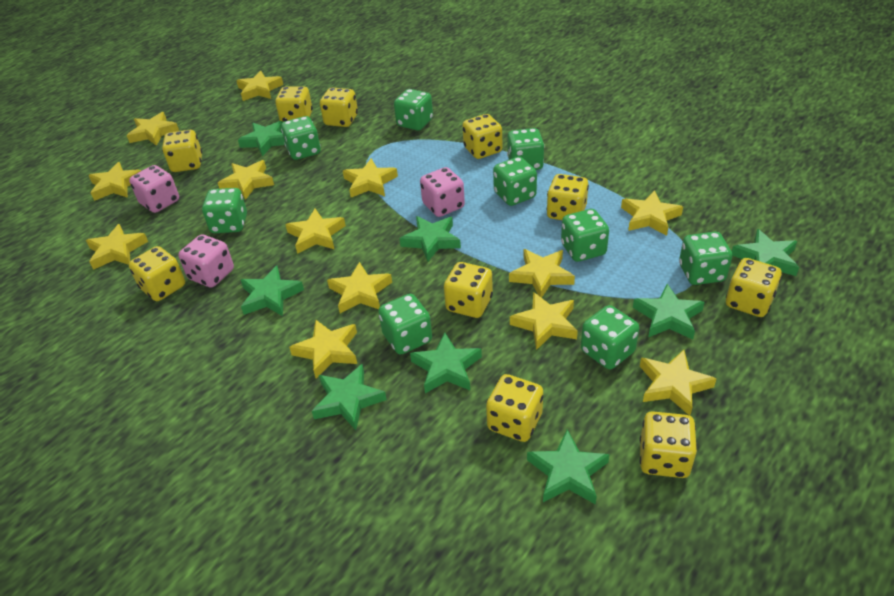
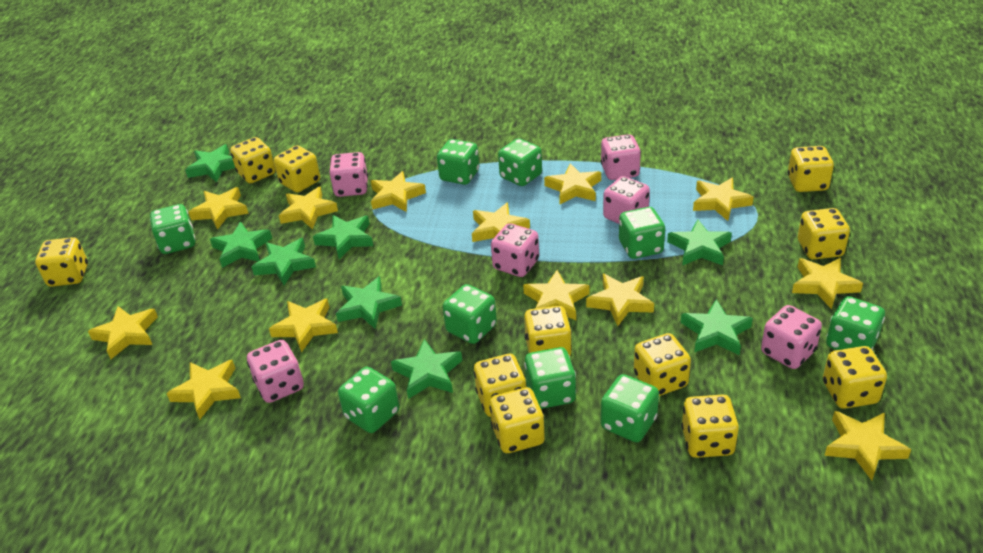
pink dice: [129,165,179,213] [178,234,234,288] [420,167,465,217] = 3 -> [247,340,304,403] [329,152,368,197] [491,223,539,277] [601,134,641,180] [603,176,650,224] [761,305,822,369] = 6
yellow dice: [129,246,185,301] [162,130,202,172] [275,86,313,122] [320,88,358,127] [444,262,493,318] [462,114,502,159] [486,374,543,442] [546,174,589,220] [640,411,697,478] [726,258,782,317] = 10 -> [35,237,88,287] [230,137,275,183] [274,145,320,193] [474,354,526,417] [489,387,545,453] [524,306,572,356] [634,333,691,396] [681,394,739,458] [788,146,834,192] [798,208,850,260] [823,346,887,409] = 11

